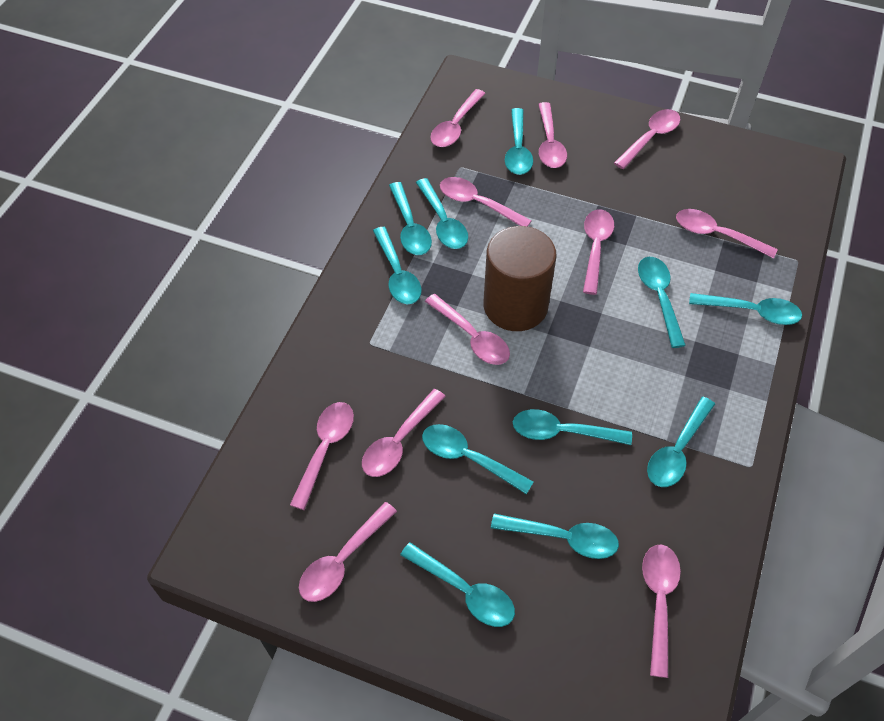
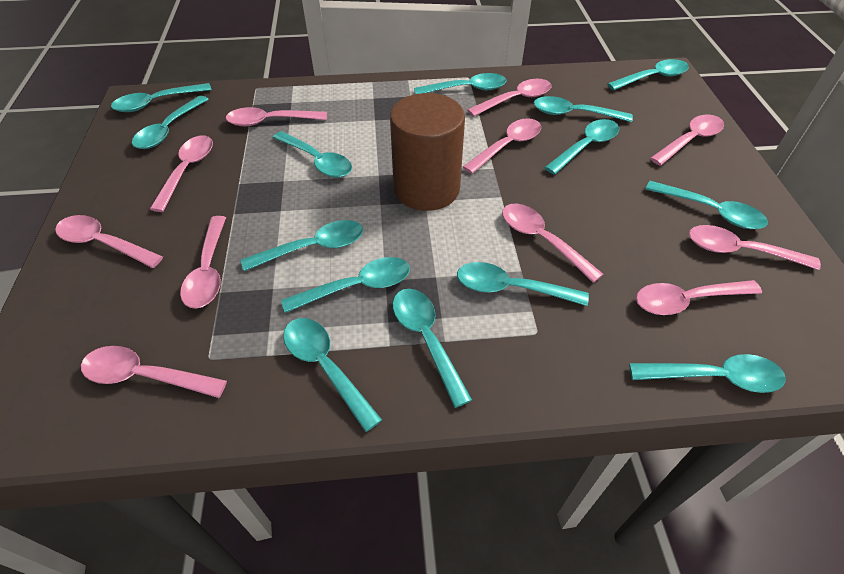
turquoise spoon: [373,227,421,304] [389,182,432,255] [400,542,515,627] [416,178,468,249] [422,424,534,494] [491,513,619,559] [505,108,533,175] [513,409,632,445] [638,257,686,348] [647,397,715,487] [689,293,802,325] = 11 -> [111,83,212,112] [132,95,209,149] [241,220,363,271] [273,131,352,178] [281,257,410,313] [283,318,382,432] [393,289,472,408] [414,73,506,94] [457,262,589,306] [534,96,633,122] [544,119,619,175] [607,59,689,90] [629,354,786,393] [645,181,768,229] = 14

